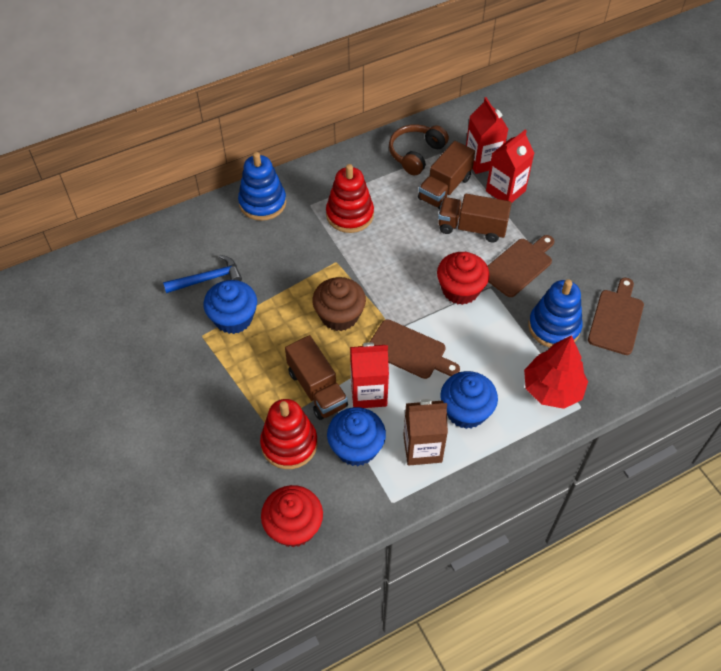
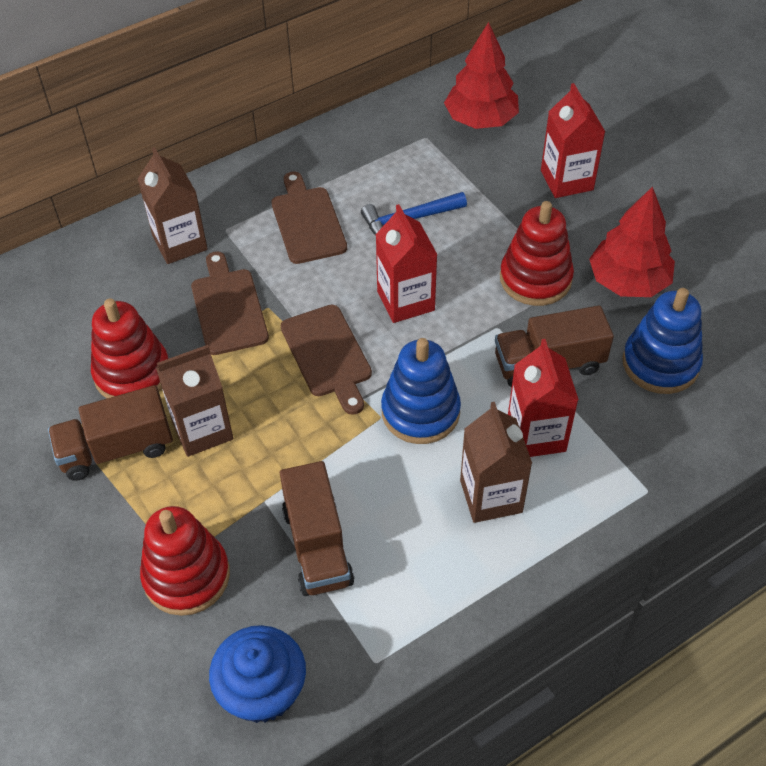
blue cupcake: [204,280,257,334] [327,407,386,466] [440,371,498,429] = 3 -> [209,625,306,723] = 1
brown carton: [403,399,448,466] = 1 -> [138,147,208,264] [156,345,233,457] [460,402,532,523] = 3
brown cupcake: [312,277,366,331] = 1 -> none = 0
brown headphones: [389,124,449,176] = 1 -> none = 0
red cupcake: [261,485,323,547] [437,252,490,305] = 2 -> none = 0
red stacking toy: [260,399,317,469] [326,164,374,233] = 2 -> [91,299,168,398] [140,506,230,616] [500,201,574,306] = 3
red tree: [524,335,588,409] = 1 -> [444,22,519,129] [589,187,675,297] = 2

